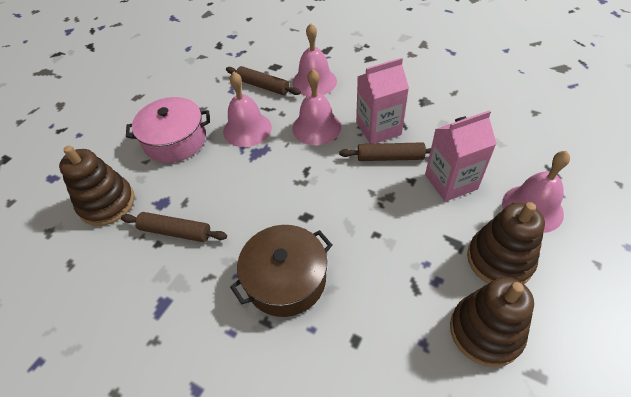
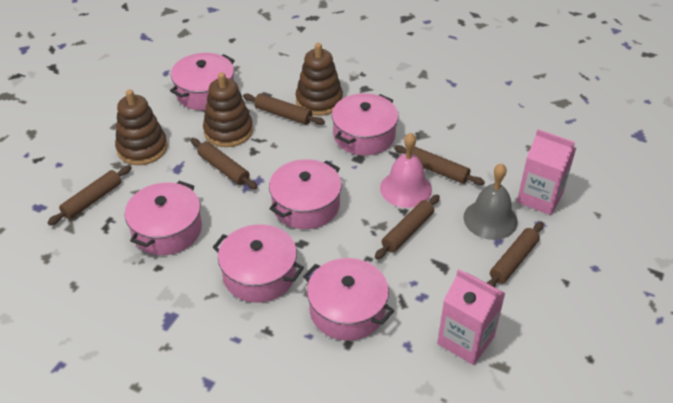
brown pot: [230,225,332,317] = 1 -> none = 0
brown rolling pin: [121,212,227,242] [226,66,301,95] [339,142,431,161] = 3 -> [47,165,132,225] [191,138,257,189] [243,93,325,125] [375,195,440,259] [394,145,485,185] [487,222,543,287] = 6
grey bell: none = 0 -> [463,163,518,240] = 1
pink bell: [223,71,272,147] [292,23,337,96] [292,69,341,145] [502,151,570,233] = 4 -> [380,133,432,208] = 1
pink pot: [126,97,210,163] = 1 -> [125,181,202,255] [170,53,235,110] [212,224,304,303] [269,159,342,229] [303,258,394,341] [332,93,398,156] = 6

